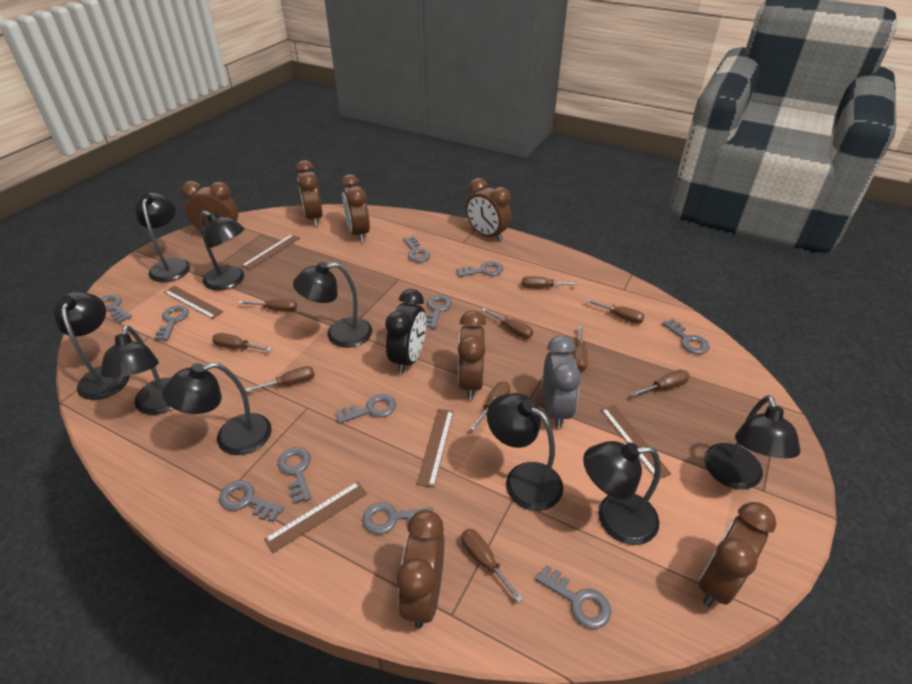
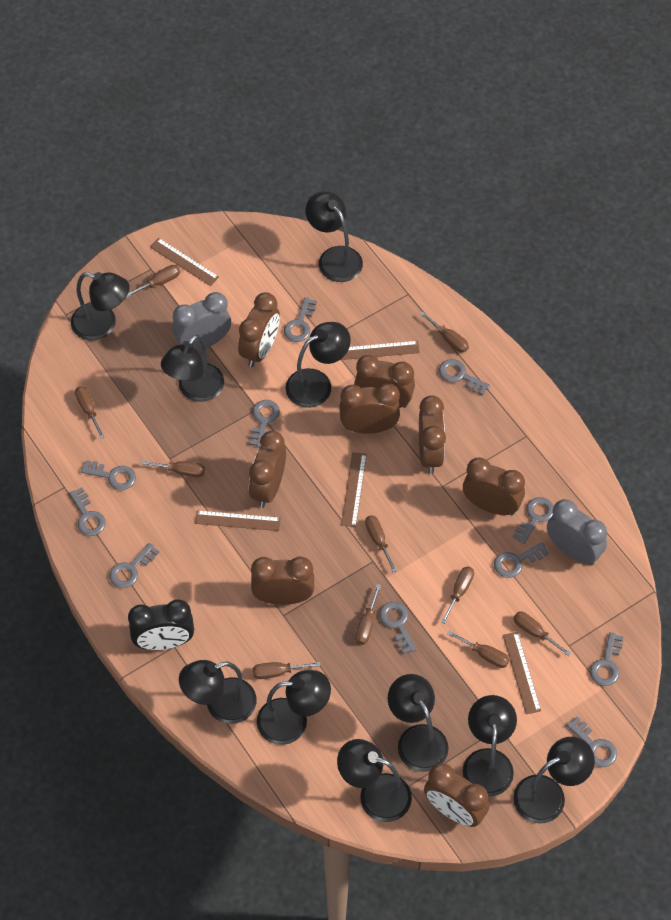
black lamp: [53,292,130,400] [100,325,174,415] [135,192,190,282] [162,362,272,455] [200,211,245,291] [293,262,372,348] [487,393,563,511] [583,441,661,545] [704,395,801,489] = 9 -> [71,272,130,341] [161,335,224,402] [179,660,257,724] [257,670,331,745] [285,322,351,408] [305,191,363,282] [337,739,412,822] [388,674,449,772] [463,695,517,797] [513,737,595,824] = 10
brown clock: [181,181,238,234] [296,160,323,226] [341,174,370,242] [397,510,445,629] [458,310,486,400] [466,178,511,242] [699,502,776,607] = 7 -> [238,292,280,367] [249,431,286,508] [251,556,314,605] [339,383,400,434] [354,355,415,408] [419,395,446,474] [424,763,490,827] [463,457,525,515] = 8
grey clock: [543,336,581,429] = 1 -> [172,292,231,351] [547,499,607,566] = 2

